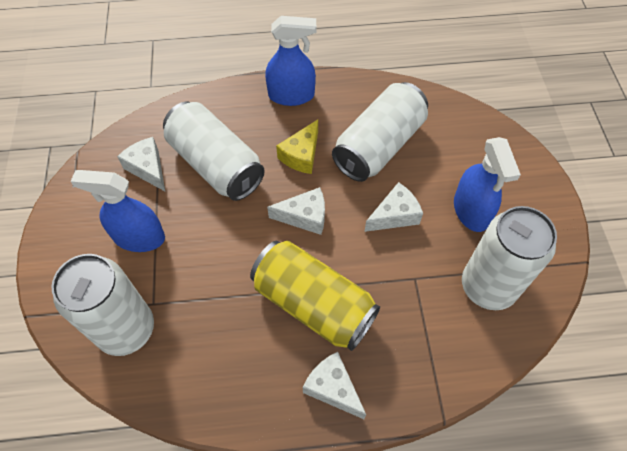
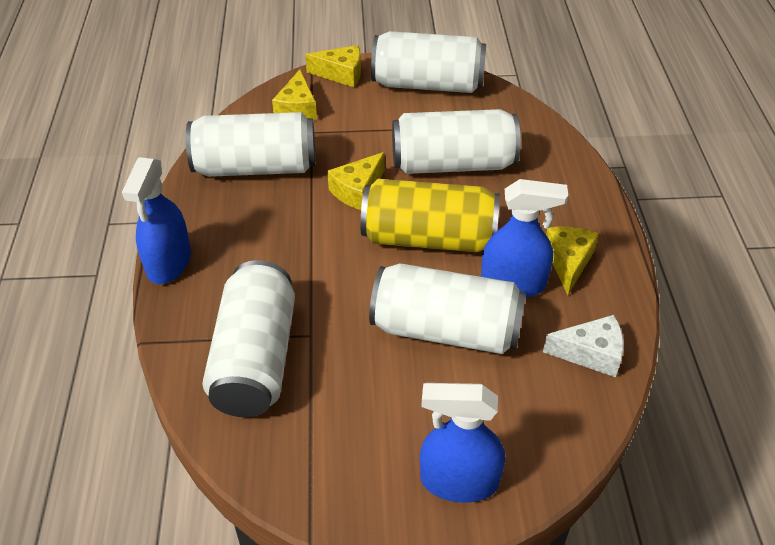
white can: [51,254,154,356] [163,102,265,201] [332,82,428,182] [462,206,557,310] = 4 -> [186,112,315,177] [202,260,295,417] [369,263,526,354] [371,31,486,93] [392,109,521,174] = 5
white cheese: [117,137,165,191] [267,187,325,235] [303,352,366,419] [364,182,423,232] = 4 -> [543,315,624,377] = 1
yellow cheese: [276,119,318,174] = 1 -> [272,69,317,121] [305,45,361,87] [327,152,385,210] [546,227,599,295] = 4

